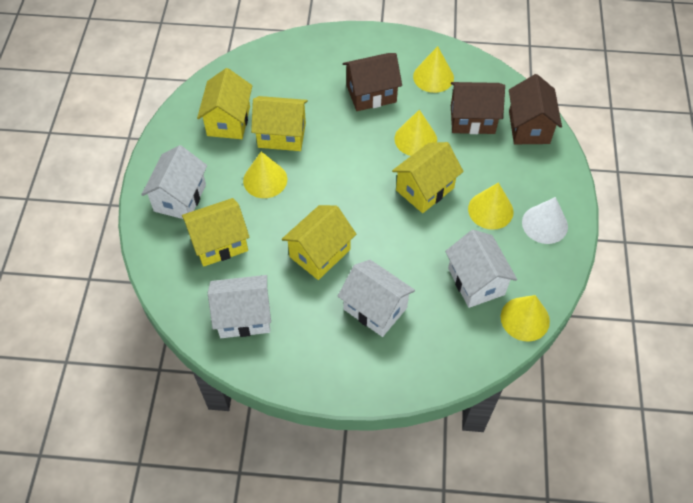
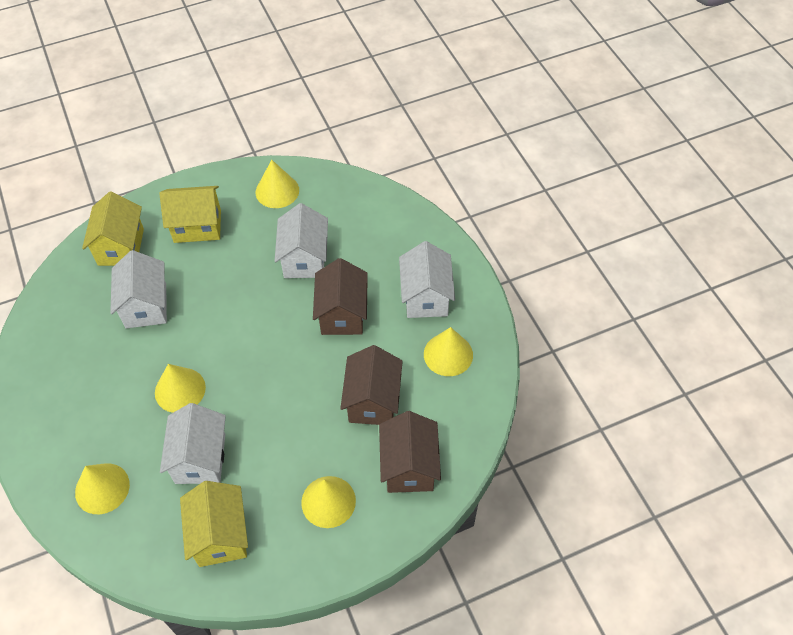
white cone: [522,197,568,244] = 1 -> none = 0
yellow house: [182,198,250,267] [197,68,252,139] [251,96,308,151] [282,205,356,280] [392,142,463,213] = 5 -> [82,191,144,266] [159,186,221,243] [180,481,248,567] = 3

